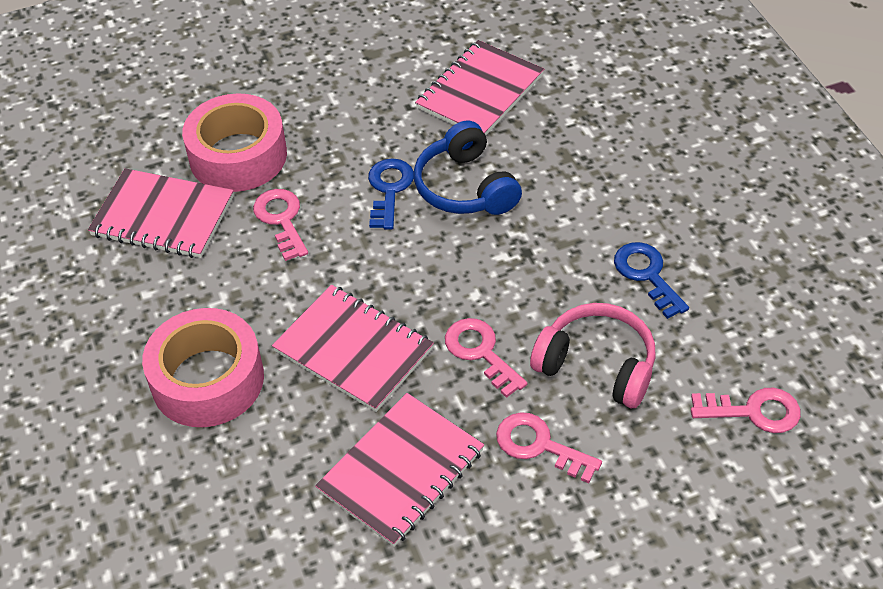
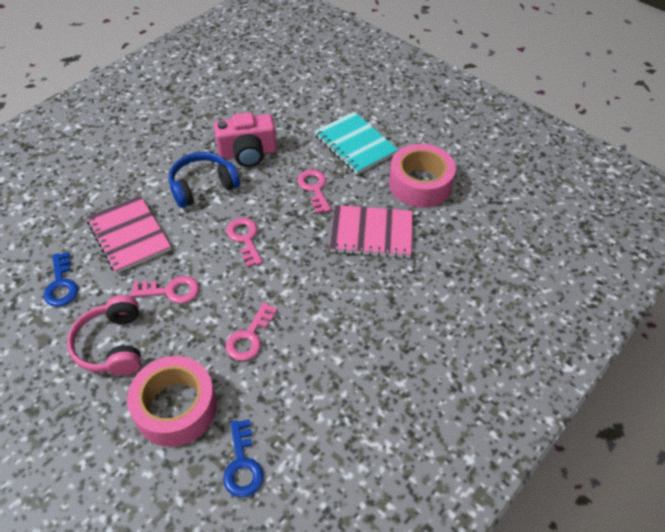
pink camera: none = 0 -> [214,112,277,167] = 1
pink notebook: [88,168,234,258] [272,285,434,412] [315,393,484,547] [415,40,544,135] = 4 -> [87,195,171,274] [330,205,413,259] = 2
turquoise notebook: none = 0 -> [314,112,398,174] = 1

